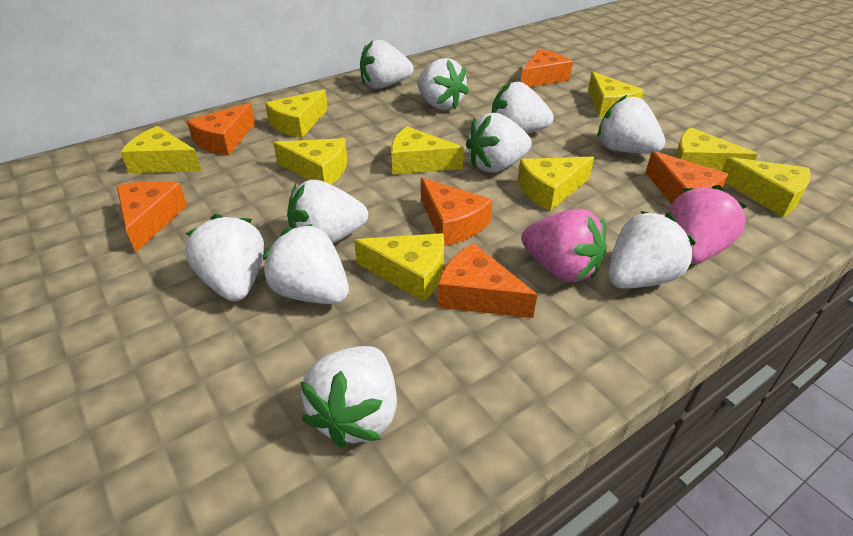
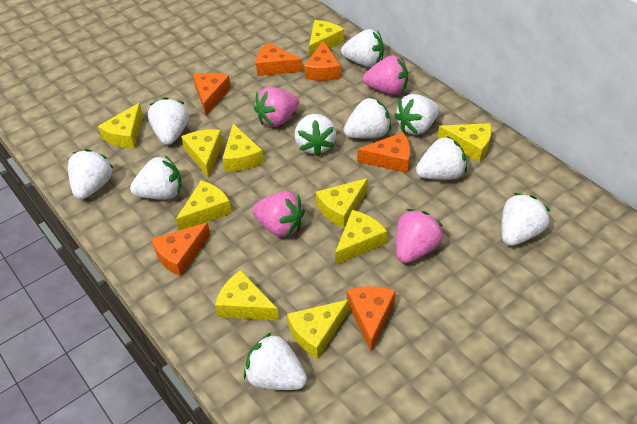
pink strawberry: [521,209,607,283] [669,185,747,264] = 2 -> [252,191,305,237] [254,87,299,127] [363,55,408,95] [396,209,443,263] = 4
yellow cheese: [121,126,201,173] [265,89,328,138] [273,138,347,184] [354,233,444,302] [391,126,464,175] [518,157,594,211] [588,72,644,118] [675,127,758,171] [722,157,811,217] = 9 -> [98,103,143,149] [176,180,232,230] [181,129,223,178] [215,270,279,320] [222,124,264,171] [287,299,349,359] [309,20,344,57] [316,178,368,228] [335,210,387,265] [438,123,492,162] = 10

